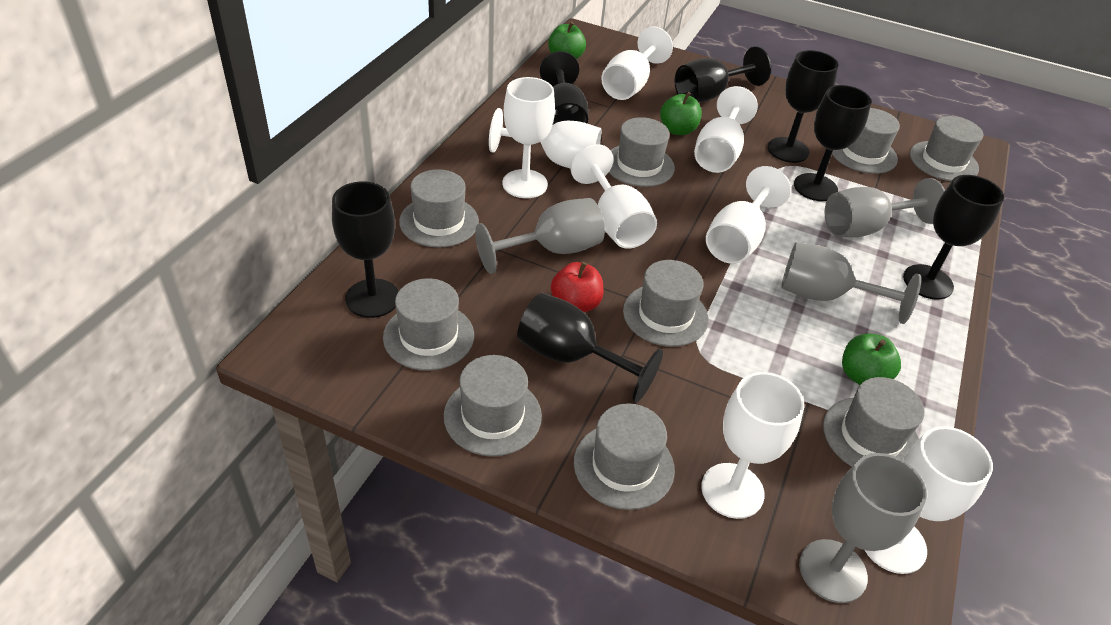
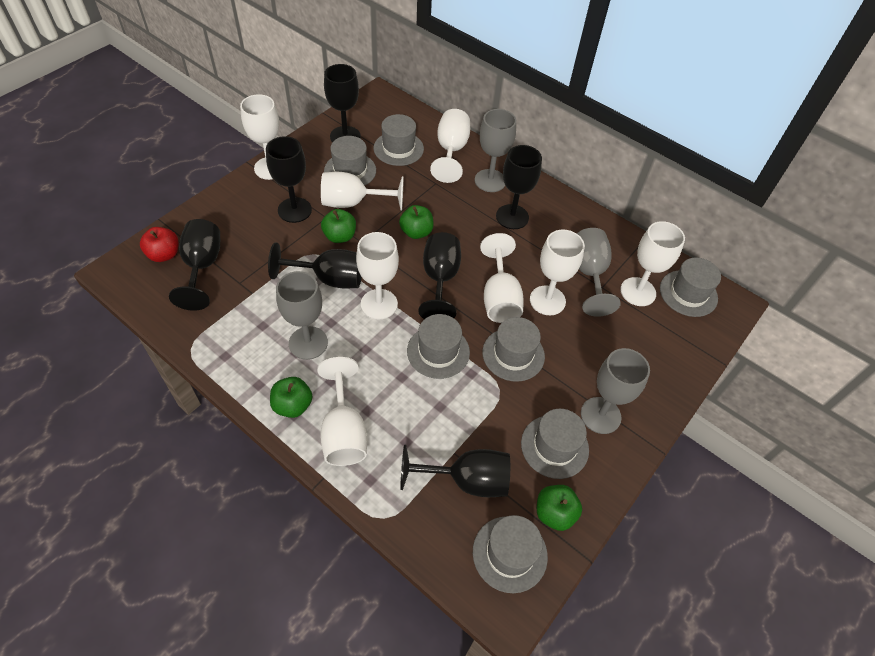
green apple: [548,22,586,59] [660,92,702,135] [842,333,901,385] = 3 -> [270,377,312,418] [321,209,356,243] [399,205,434,239] [537,485,582,531] = 4
grey hat: [383,278,474,370] [399,169,479,248] [444,355,542,456] [574,403,675,510] [609,117,675,187] [623,260,708,347] [823,377,924,467] [832,108,900,174] [910,116,983,181] = 9 -> [324,136,376,186] [374,114,424,166] [407,314,470,379] [473,515,548,593] [482,317,545,382] [521,409,589,479] [660,258,721,317] = 7

